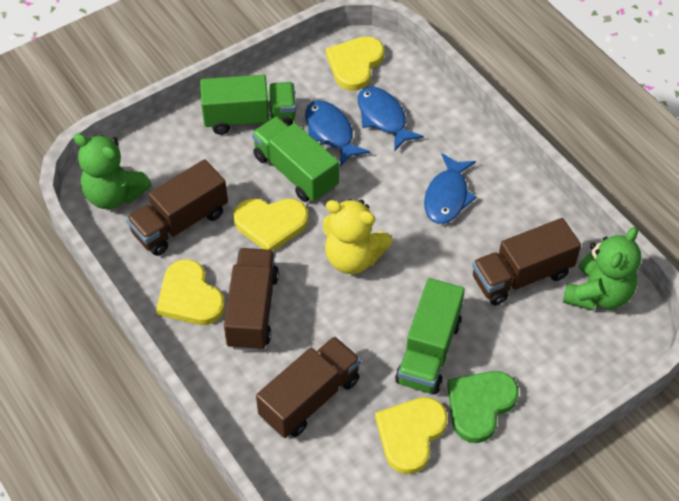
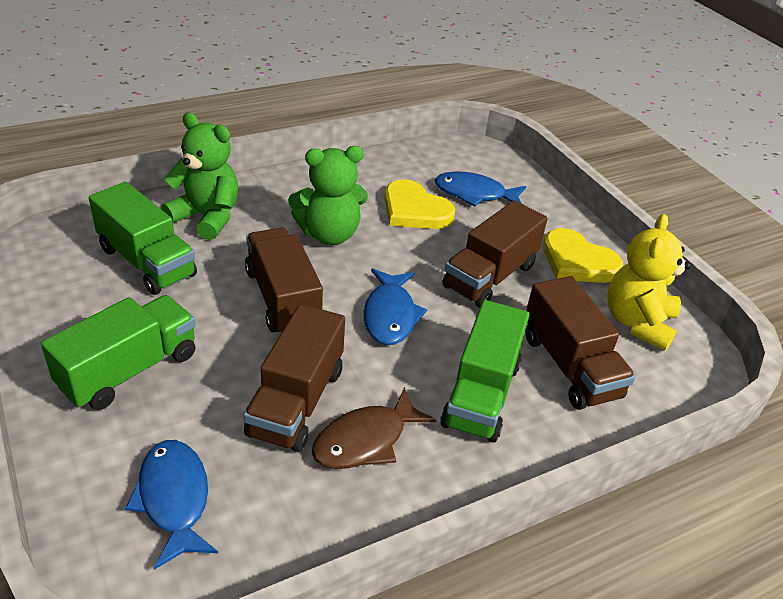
brown fish: none = 0 -> [312,387,437,469] = 1
green heart: [447,371,519,443] = 1 -> none = 0
yellow heart: [156,259,225,325] [233,198,309,251] [326,37,385,91] [375,397,448,474] = 4 -> [385,179,455,229] [543,228,623,283] = 2

